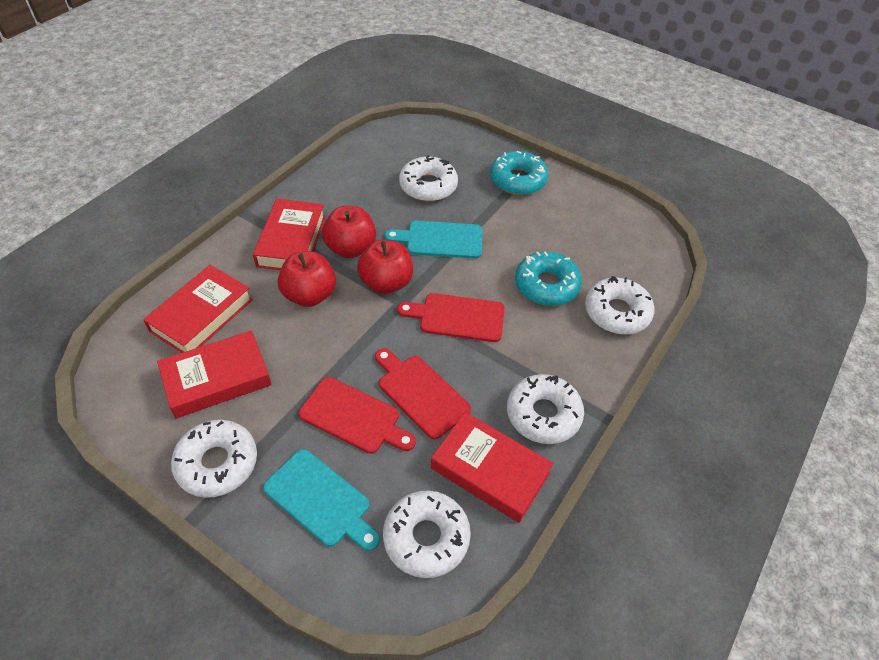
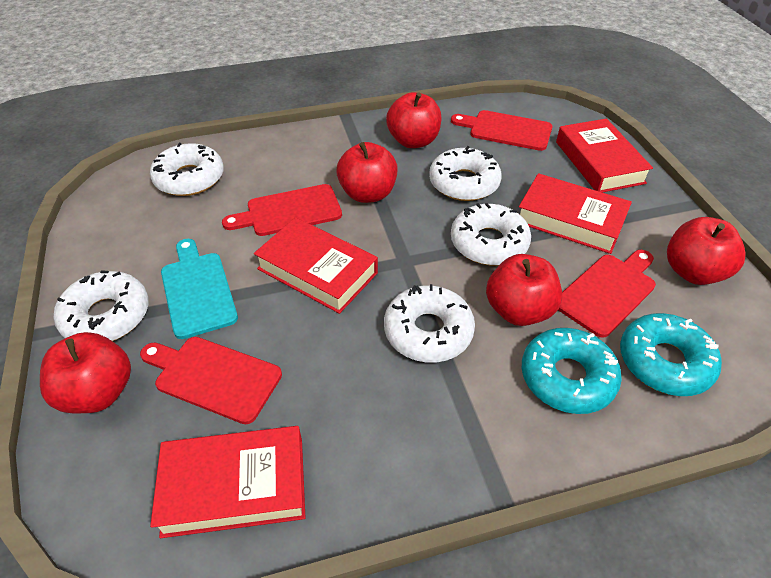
red apple: [278,251,336,307] [322,206,376,258] [357,240,413,294] = 3 -> [40,332,131,413] [336,142,398,203] [386,92,442,148] [486,254,562,326] [667,217,745,285] = 5
red cutting board: [298,377,416,454] [375,348,471,439] [397,293,505,342] = 3 -> [140,337,282,424] [222,184,342,236] [451,110,553,151] [558,250,656,338] = 4
turquoise cutting board: [263,449,380,551] [385,221,482,259] = 2 -> [161,239,238,339] = 1

